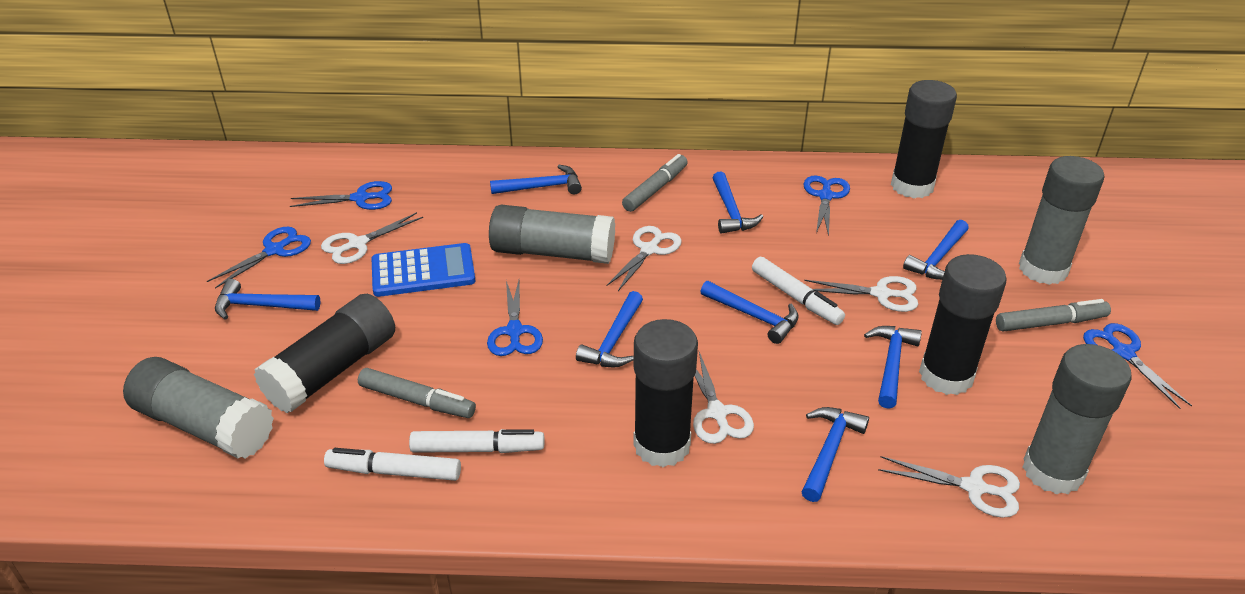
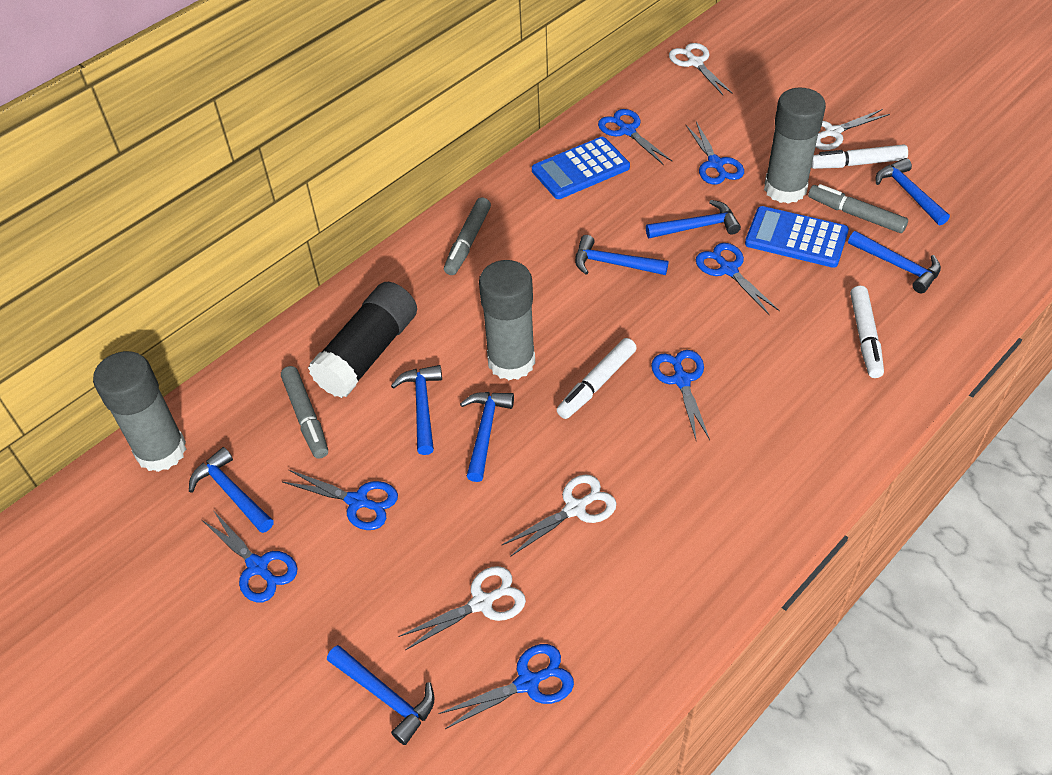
black glue stick: [254,294,395,413] [633,319,698,467] [891,80,957,198] [919,254,1007,395] = 4 -> [308,282,417,398] = 1
blue calculator: [372,243,475,297] = 1 -> [532,137,630,199] [745,206,849,268] = 2
blue scissors: [207,227,311,289] [290,181,392,210] [487,280,543,356] [804,175,850,236] [1083,323,1192,409] = 5 -> [202,510,298,603] [283,469,398,530] [438,644,574,729] [598,109,672,165] [651,350,710,440] [686,122,744,185] [696,243,780,315] = 7
grey glue stick: [123,357,274,459] [489,205,615,264] [1019,156,1104,285] [1023,344,1132,494] = 4 -> [93,351,187,472] [479,260,535,380] [764,88,826,204] = 3
white scissors: [321,212,423,264] [606,226,682,291] [693,352,754,444] [804,276,918,312] [878,456,1020,518] = 5 -> [398,566,526,650] [502,474,617,557] [669,43,732,95] [816,109,890,150] = 4

